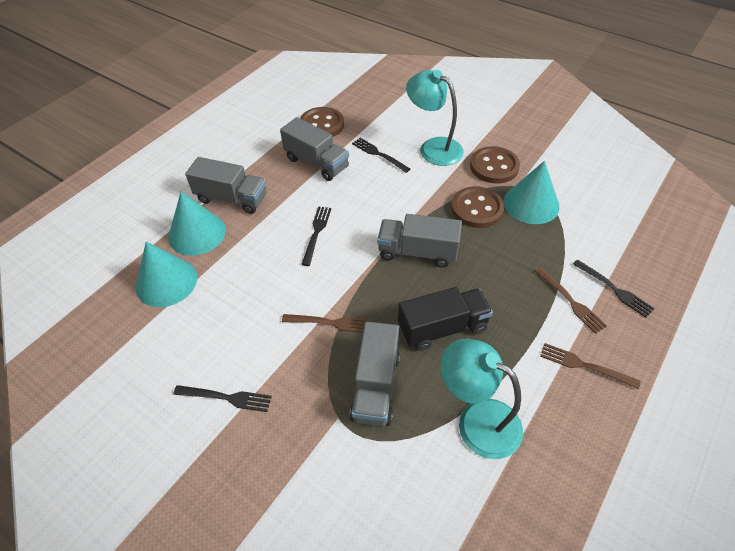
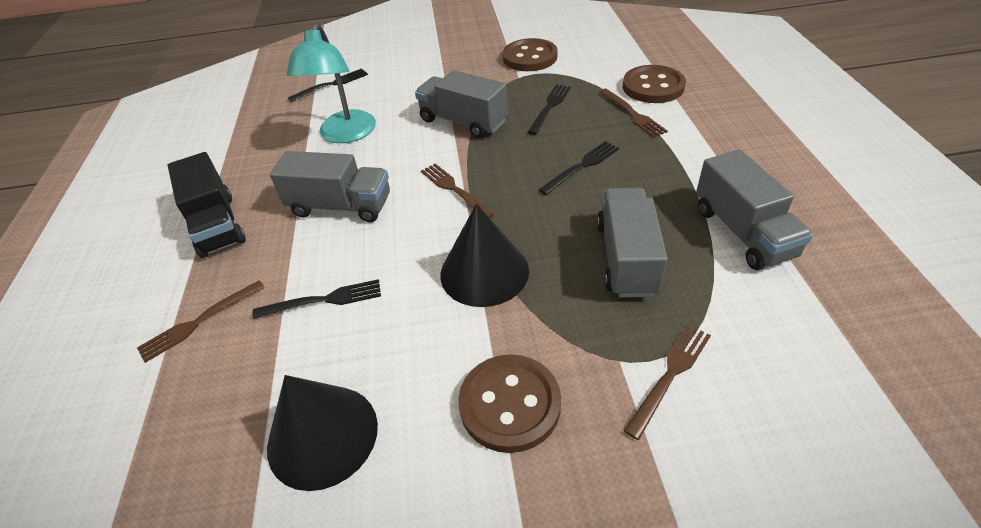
black cone: none = 0 -> [267,375,378,491] [440,204,529,307] = 2
brown fork: [282,314,372,333] [535,268,607,334] [540,343,640,389] = 3 -> [137,280,265,363] [421,164,495,218] [599,89,668,138] [624,324,711,440] = 4
turquoise cone: [136,241,197,307] [168,192,226,256] [504,161,560,224] = 3 -> none = 0
turquoise lamp: [406,70,464,166] [441,339,523,459] = 2 -> [287,23,376,143] = 1

